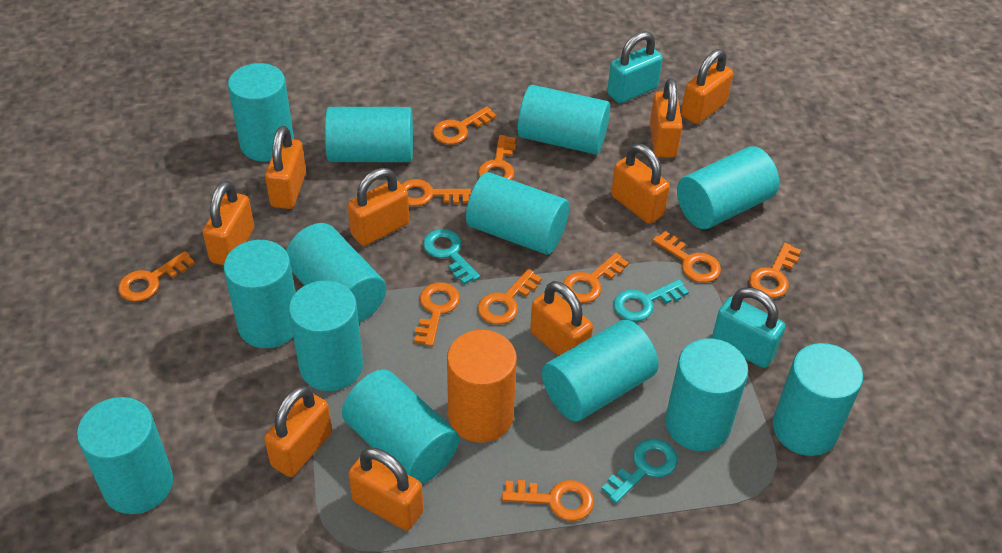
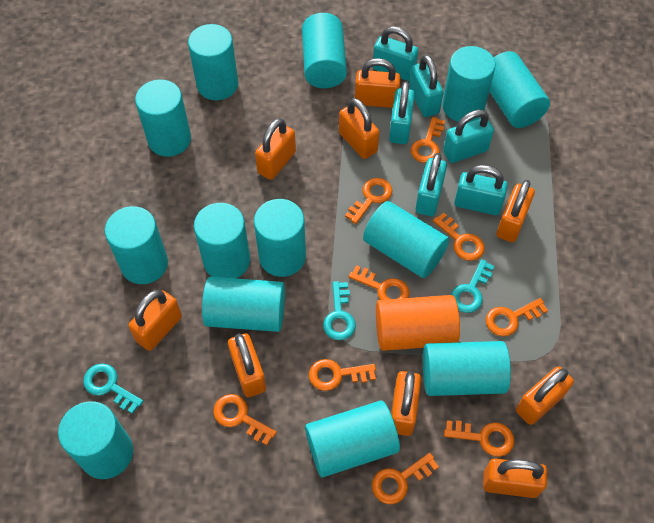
orange key: [118,251,195,302] [401,179,471,206] [414,282,460,346] [433,106,496,145] [478,135,516,180] [478,269,542,325] [502,480,594,521] [563,253,629,303] [653,231,721,283] [749,243,801,298] = 10 -> [213,394,277,445] [309,359,376,391] [345,178,392,224] [349,265,410,300] [372,453,439,504] [411,117,445,163] [433,212,485,261] [444,420,514,457] [486,298,548,336] = 9
turquoise padlock: [607,31,663,104] [712,288,785,368] = 2 -> [373,26,419,81] [389,81,415,144] [409,55,443,117] [415,153,447,216] [443,110,494,163] [454,165,508,215] = 6

